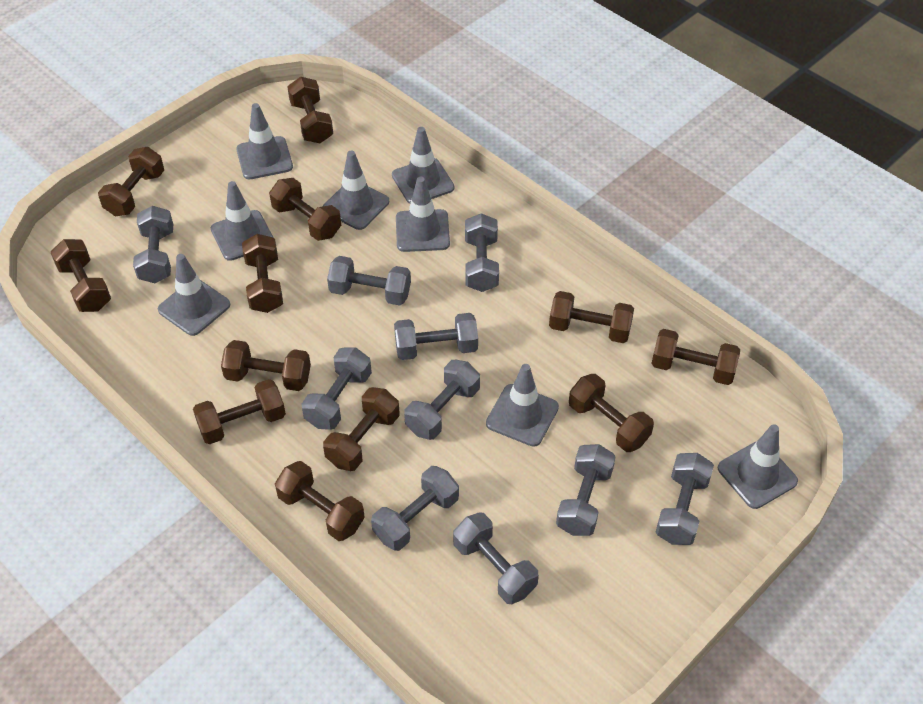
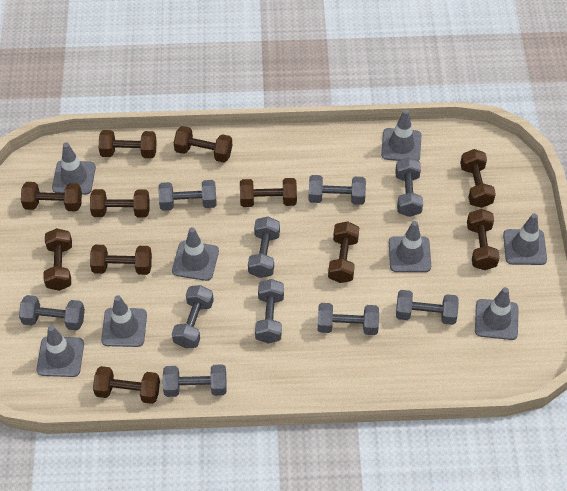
brown dumbbell: [51,239,111,312] [98,147,164,216] [193,379,286,444] [221,340,311,391] [242,234,283,313] [269,178,341,241] [275,461,365,541] [287,77,333,143] [323,387,400,471] [549,291,634,343] [569,374,654,452] [651,329,740,385] = 12 -> [21,182,82,211] [43,228,72,291] [90,189,150,217] [90,245,152,275] [93,366,160,404] [99,130,157,158] [174,126,232,162] [240,178,297,207] [328,221,359,283] [460,149,496,208] [467,209,500,270] = 11

